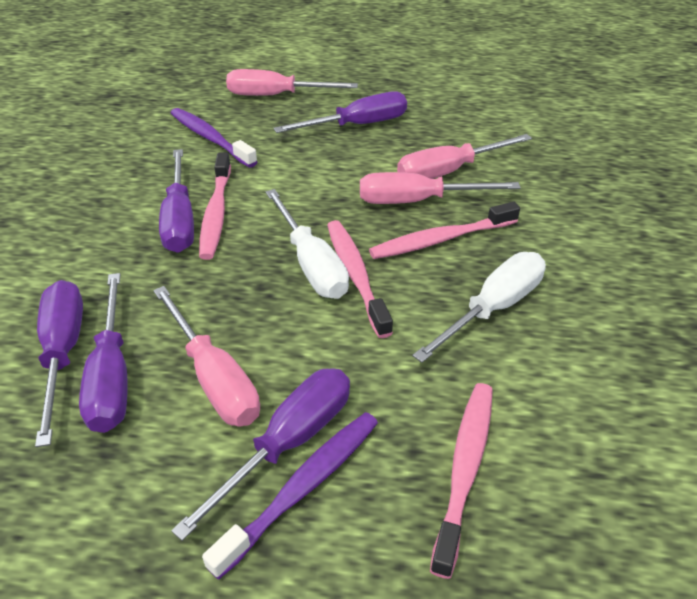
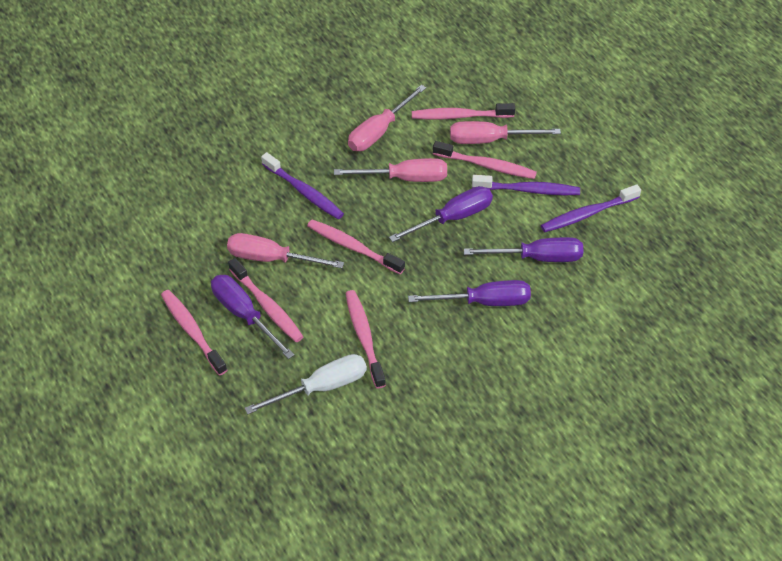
pink toothbrush: [199,152,231,260] [327,220,393,338] [369,202,520,259] [430,383,493,579] = 4 -> [161,290,227,375] [228,258,304,342] [307,220,405,274] [346,290,386,389] [412,103,515,120] [433,141,537,179] = 6
purple screwdriver: [35,280,83,447] [79,273,128,433] [159,149,194,253] [171,368,350,541] [274,91,407,133] = 5 -> [211,275,295,359] [389,186,493,242] [408,280,531,306] [464,237,583,262] = 4
purple toothbrush: [171,108,258,168] [202,412,378,580] = 2 -> [261,152,344,219] [472,175,580,195] [541,184,641,232] = 3
white screwdriver: [266,189,349,299] [412,252,546,363] = 2 -> [245,354,367,415] = 1

